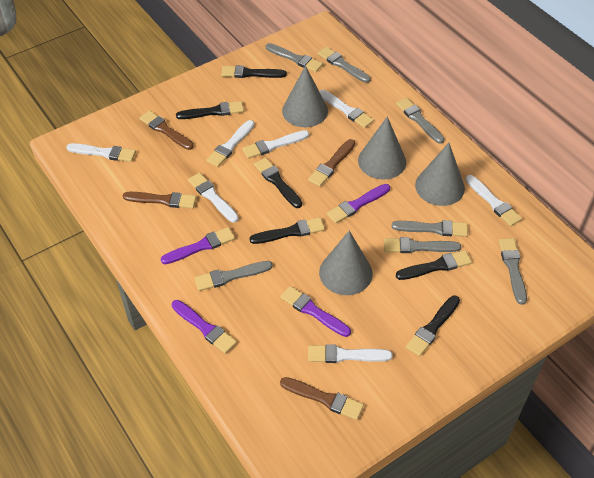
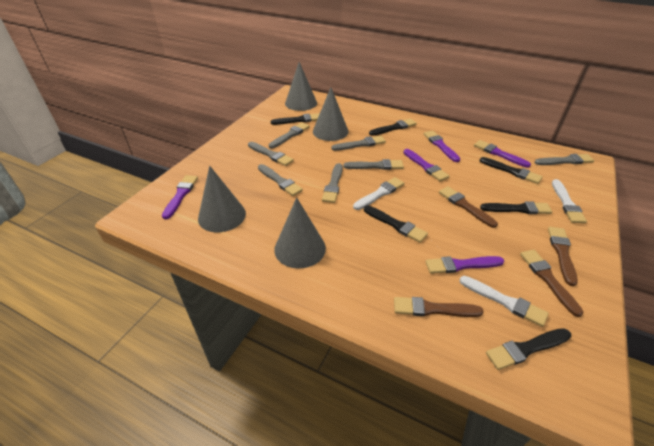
purple brush: [161,227,235,264] [172,300,237,354] [280,286,351,337] [327,184,390,224] = 4 -> [162,175,198,219] [403,149,450,181] [424,131,460,162] [425,256,504,274] [474,140,531,168] = 5
white brush: [66,143,136,162] [188,172,239,223] [207,120,254,167] [242,130,309,159] [308,344,393,363] [319,90,374,128] [466,175,522,226] = 7 -> [353,177,404,210] [459,276,549,327] [552,179,587,224] = 3

